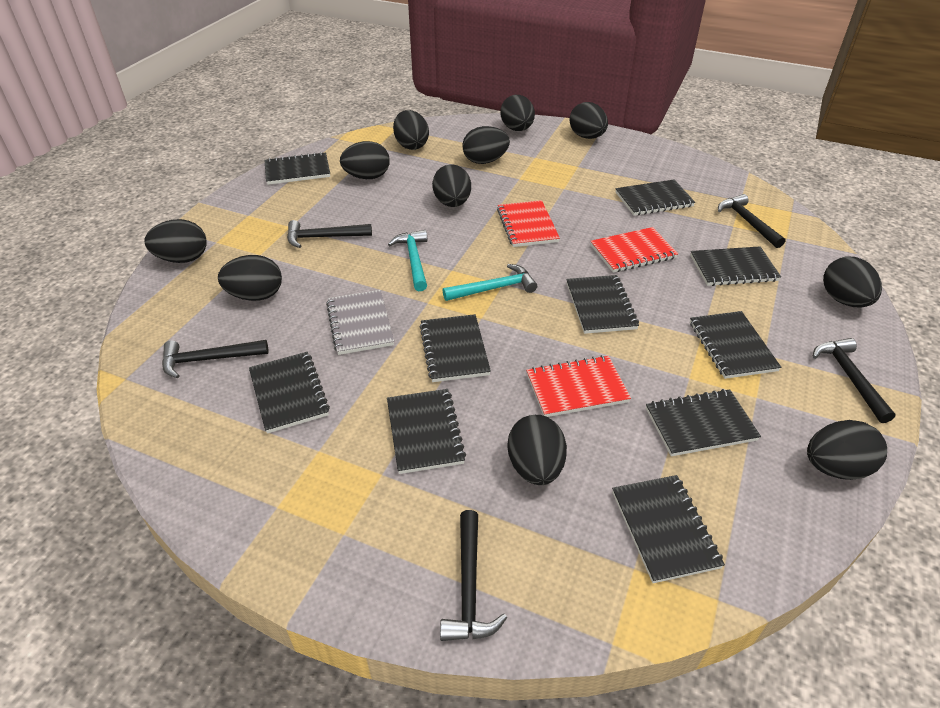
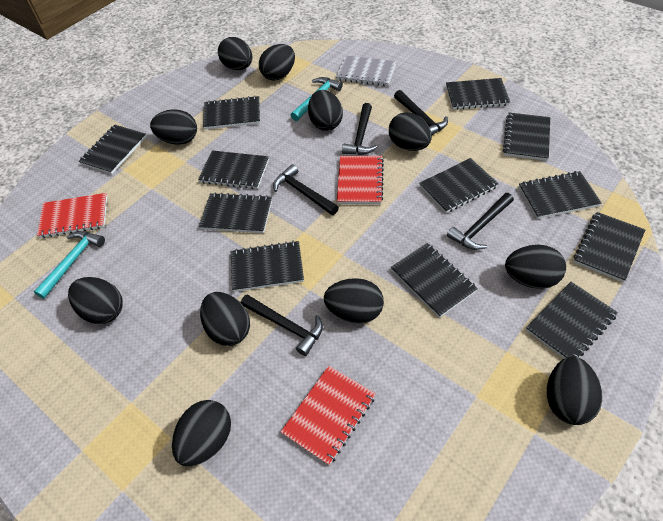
black notebook: [249,352,330,433] [264,152,330,185] [387,389,466,474] [420,314,491,382] [566,275,639,334] [612,475,725,583] [616,180,695,216] [646,389,761,456] [690,246,781,286] [690,311,781,379] = 10 -> [78,125,146,174] [198,151,269,189] [199,192,272,233] [203,96,260,130] [231,241,304,292] [391,243,478,318] [419,158,499,213] [446,78,510,110] [503,113,550,161] [519,171,602,219] [526,282,618,359] [574,212,645,282] = 12

